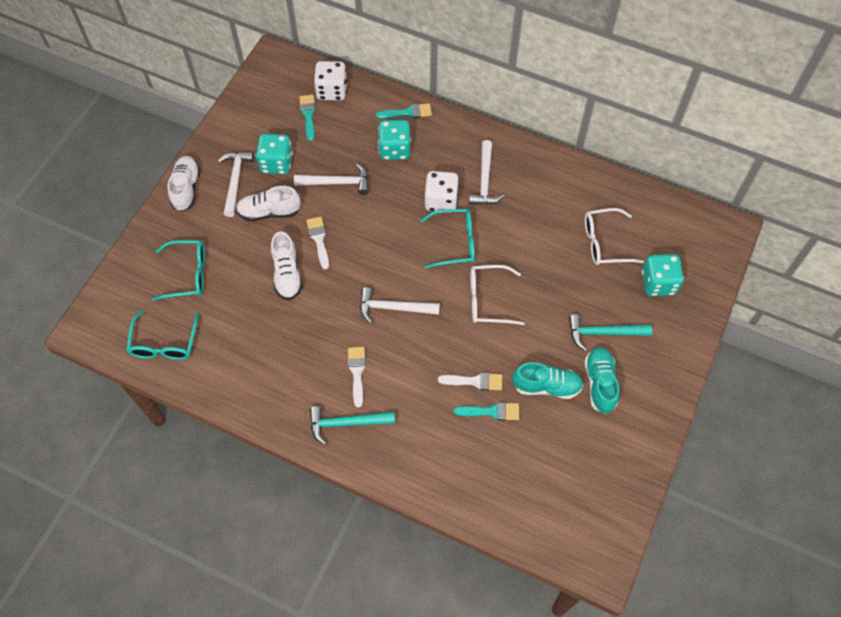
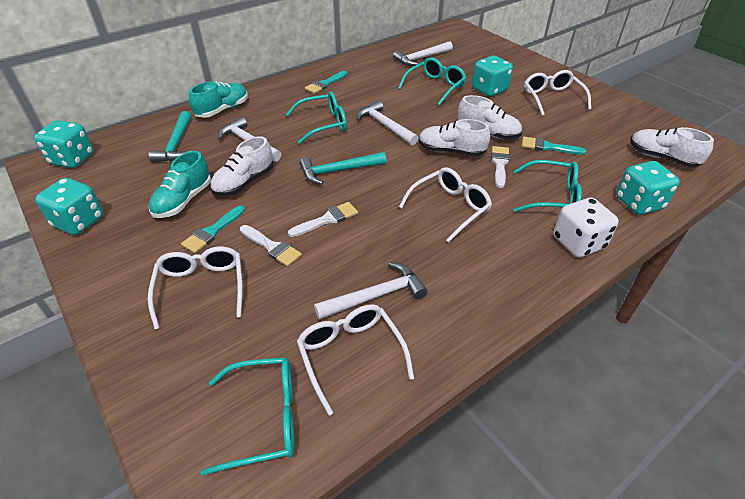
turquoise dice: [256,134,293,174] [378,120,411,160] [642,254,684,296] = 3 -> [34,120,94,168] [35,178,104,235] [472,56,513,97] [616,161,680,215] = 4
turquoise glasses: [126,310,199,360] [151,240,205,301] [420,209,475,269] = 3 -> [201,357,294,476] [286,92,347,144] [398,57,466,105] [514,160,582,212] = 4
white dice: [314,61,347,100] [425,171,459,213] = 2 -> [553,198,619,258] = 1
white glasses: [471,265,525,325] [585,208,644,265] = 2 -> [148,246,242,329] [297,304,414,415] [399,167,492,243] [524,70,591,116] = 4
white shoe: [168,156,200,212] [236,186,301,221] [271,232,303,300] = 3 -> [210,136,274,196] [419,119,490,156] [458,95,522,139] [630,127,714,168] = 4

